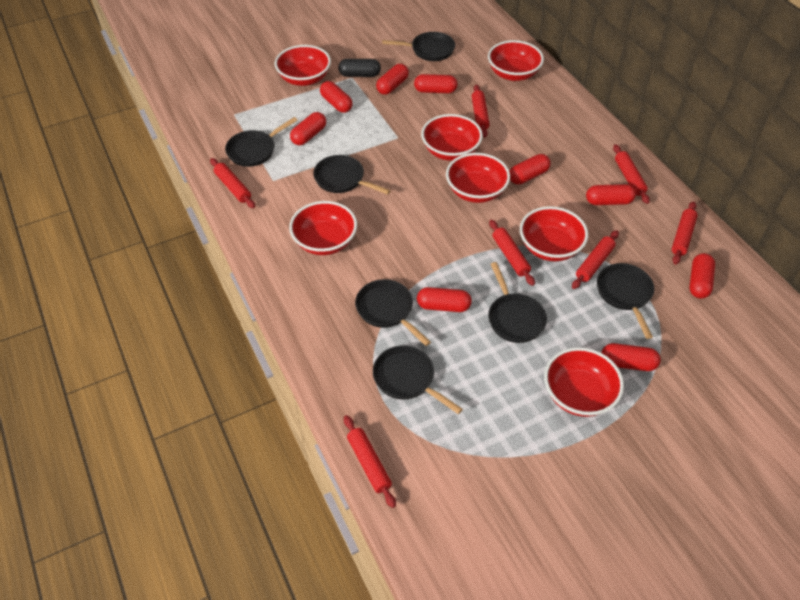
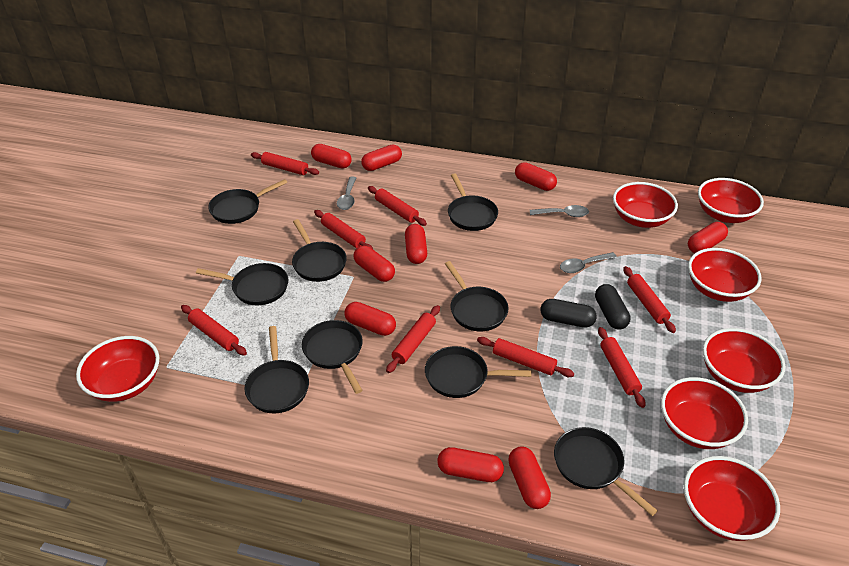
black capsule: [338,59,381,77] = 1 -> [541,299,597,328] [595,284,631,329] = 2
black pan: [225,117,298,167] [313,155,391,195] [355,279,431,346] [373,345,463,414] [382,32,455,61] [488,262,547,343] [597,263,654,339] = 7 -> [196,263,288,305] [208,179,288,224] [244,326,309,413] [292,219,347,282] [302,320,363,394] [425,346,531,398] [445,261,509,331] [448,173,498,231] [554,427,658,516] = 9
grey spoon: none = 0 -> [337,176,356,210] [530,205,589,217] [560,252,617,273] = 3
red rolling pin: [210,158,255,208] [344,415,396,508] [472,85,490,137] [489,220,535,286] [572,230,619,289] [613,144,650,204] [672,201,698,265] = 7 -> [181,305,247,356] [251,152,319,175] [314,210,373,249] [368,186,427,226] [386,305,440,373] [477,337,574,377] [598,327,645,408] [623,266,676,333] = 8

